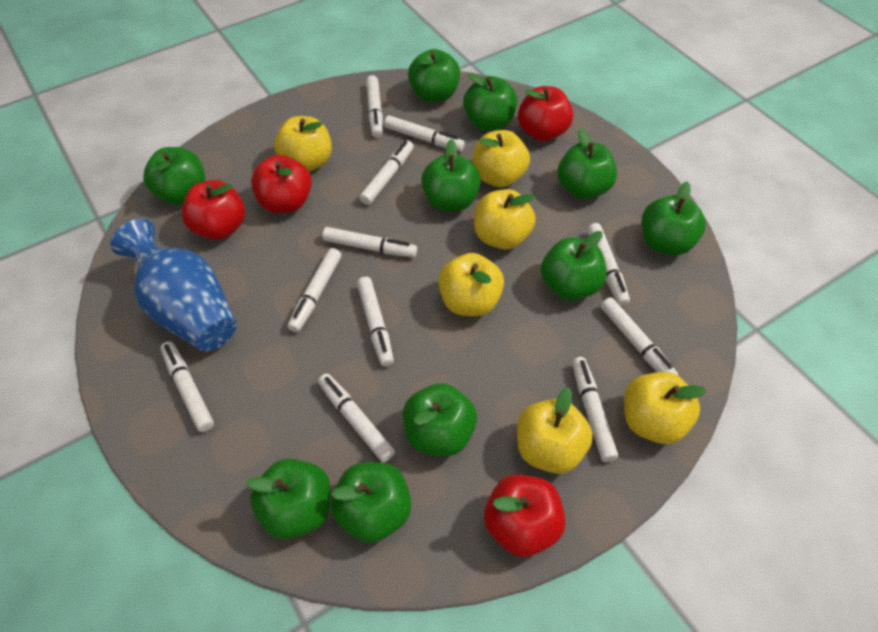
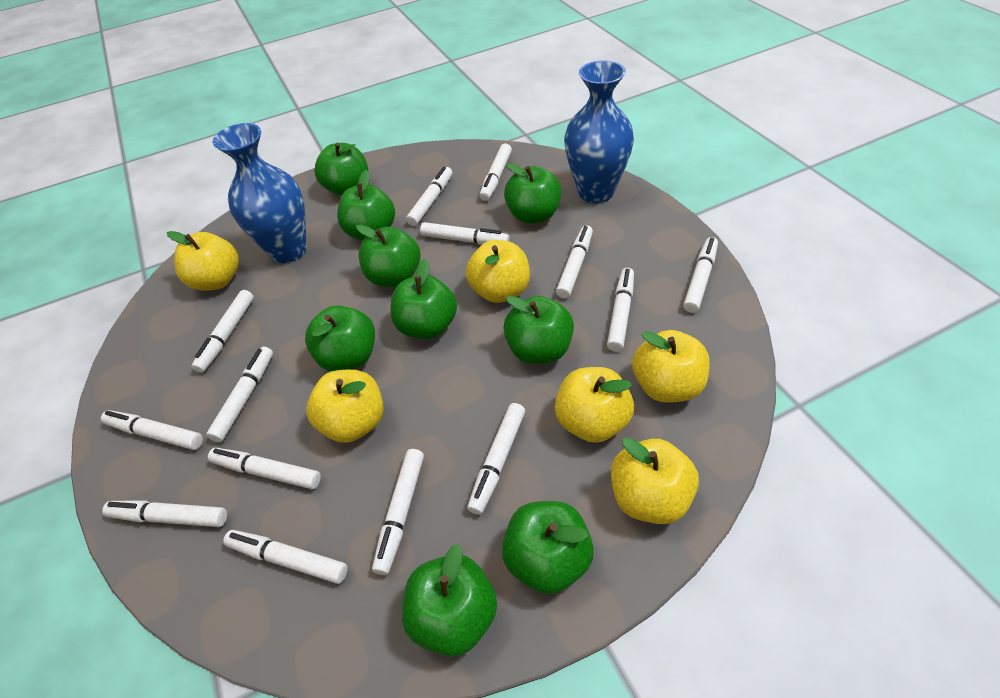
blue vase: [110,219,237,352] = 1 -> [212,123,307,263] [564,60,634,203] = 2
green apple: [143,147,205,205] [247,458,331,540] [331,462,411,543] [403,383,477,456] [408,49,460,103] [421,139,481,212] [463,73,517,131] [541,231,607,300] [558,128,617,200] [642,181,706,256] = 10 -> [305,305,375,372] [314,143,368,196] [337,170,395,240] [356,224,421,287] [390,259,457,339] [402,544,497,657] [502,501,594,595] [503,296,574,364] [504,163,562,224] = 9
red apple: [182,180,245,240] [251,155,312,213] [484,475,566,557] [518,86,573,141] = 4 -> none = 0
white marker: [160,341,214,432] [288,248,342,332] [318,373,395,462] [322,227,417,258] [357,277,394,367] [359,140,414,205] [366,75,383,138] [384,115,465,151] [572,357,618,462] [587,223,630,306] [601,297,678,375] = 11 -> [101,410,203,450] [102,500,227,527] [192,290,254,373] [206,347,273,442] [208,448,321,489] [223,530,348,584] [372,449,424,575] [406,167,452,226] [420,222,509,245] [467,403,525,515] [479,143,512,201] [556,225,593,298] [607,268,634,352] [683,237,718,313] = 14

